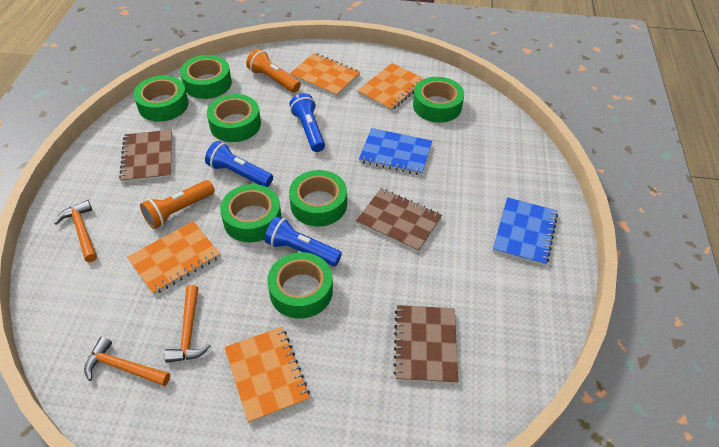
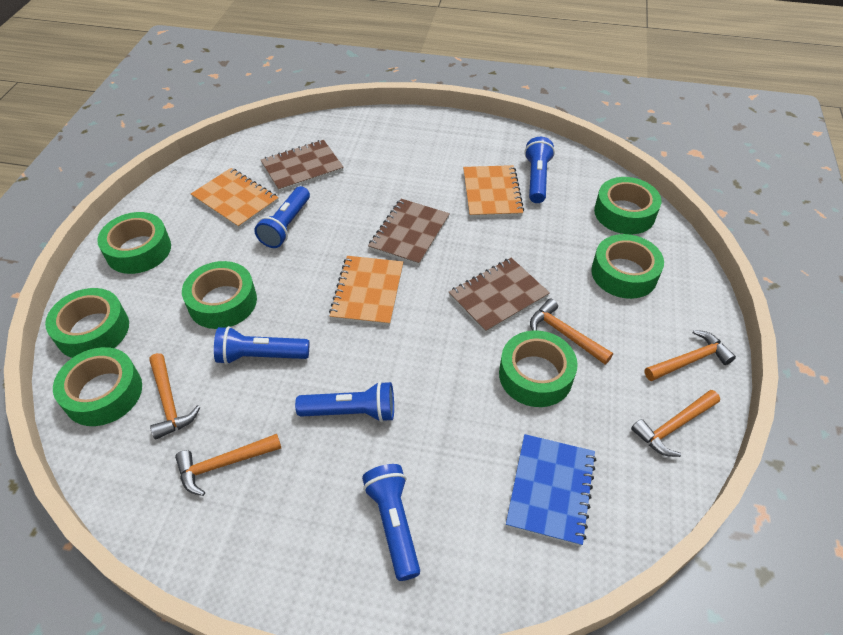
blue flashlight: [205,141,273,187] [265,216,342,266] [289,93,325,152] = 3 -> [214,326,309,365] [254,186,310,248] [295,381,394,422] [362,464,420,581] [524,137,555,203] = 5
blue notebook: [359,128,432,175] [493,197,558,266] = 2 -> [506,434,596,546] = 1
orange flashlight: [140,180,215,229] [246,49,301,93] = 2 -> none = 0
orange hammer: [54,200,97,262] [84,337,170,386] [164,285,211,363] = 3 -> [149,353,200,440] [175,434,281,496] [530,299,613,364] [631,390,720,457] [644,330,736,381] = 5
orange notebook: [127,221,220,295] [224,327,310,423] [290,53,360,97] [357,63,425,111] = 4 -> [191,168,279,229] [329,256,403,326] [463,165,524,218] = 3

